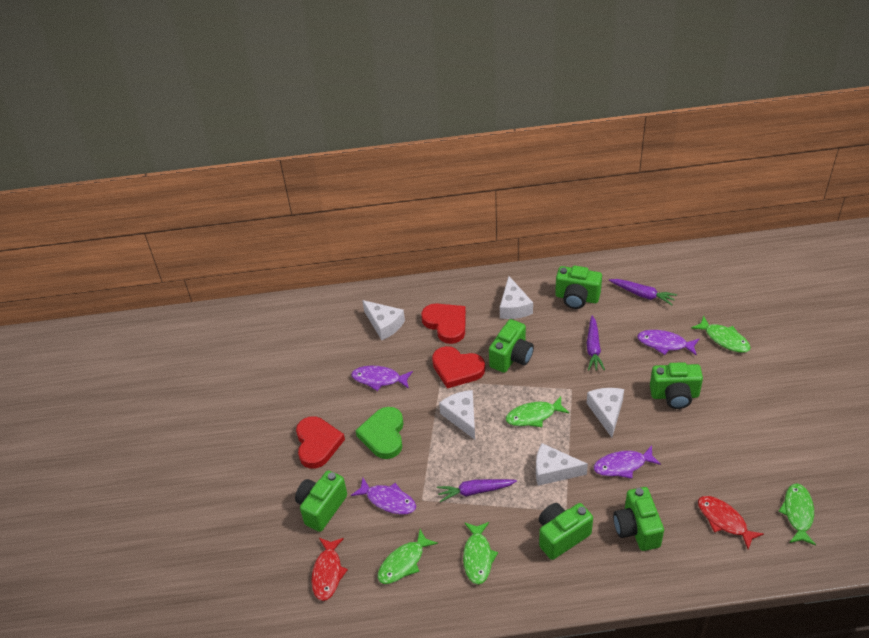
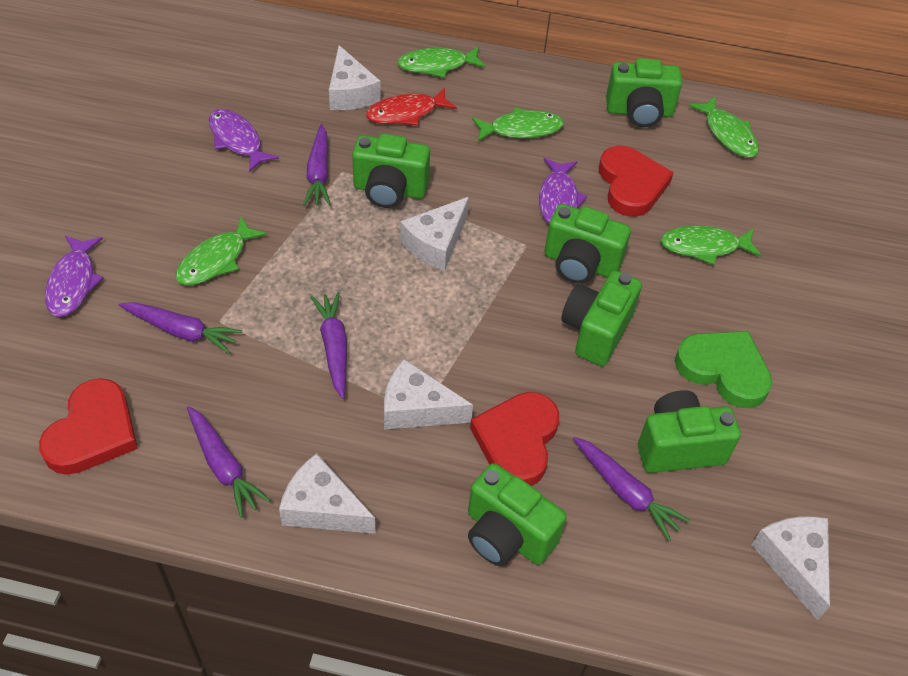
purple carrot: [437,479,517,502] [587,316,605,371] [609,279,677,305] = 3 -> [119,302,242,354] [187,406,270,518] [303,124,331,206] [310,292,347,399] [573,437,690,541] = 5
purple fish: [351,366,413,391] [351,478,416,515] [594,445,661,479] [637,330,699,356] = 4 -> [45,236,103,317] [209,109,279,173] [539,158,587,224] = 3
red fish: [312,538,348,601] [698,496,764,549] = 2 -> [366,87,457,126] = 1

